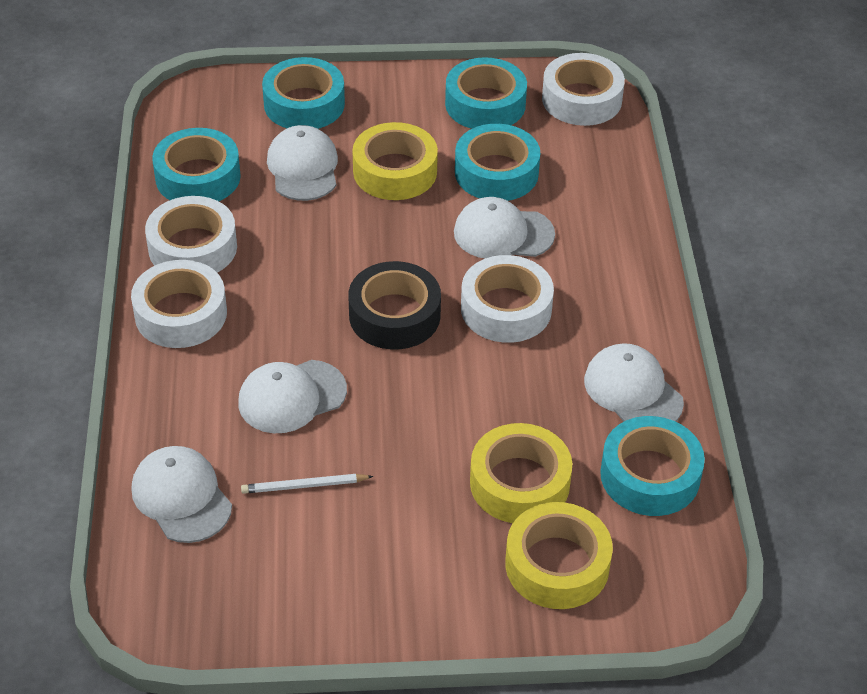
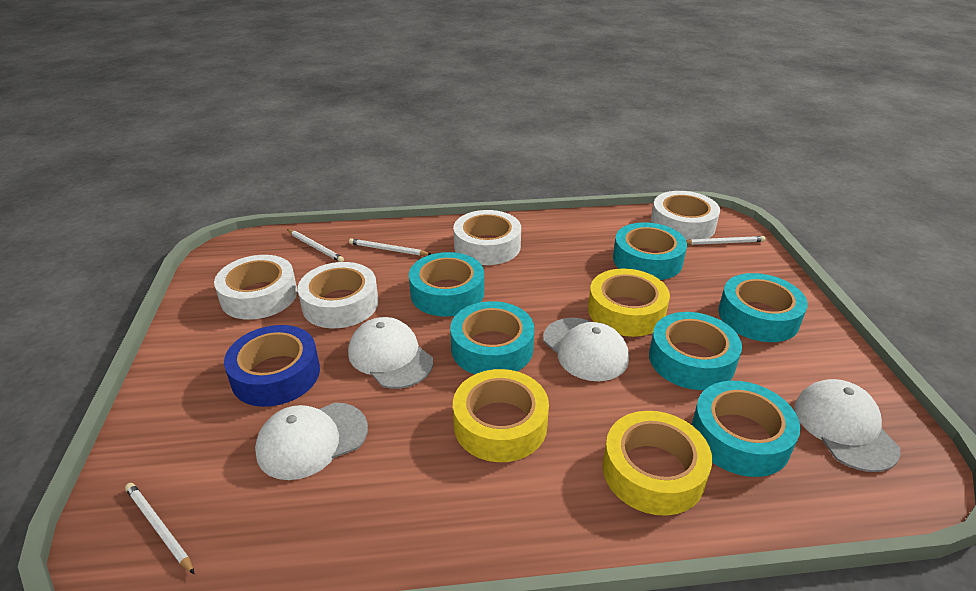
black tape: [348,261,441,349] = 1 -> none = 0
blue tape: none = 0 -> [224,325,320,407] = 1
turquoise tape: [152,128,241,201] [262,57,345,129] [445,57,527,129] [455,124,540,201] [600,416,705,516] = 5 -> [409,252,484,317] [450,301,534,374] [613,222,687,280] [649,312,742,390] [691,381,800,477] [718,273,808,342] = 6
white cap: [132,446,232,543] [238,360,347,433] [267,125,338,201] [454,197,555,258] [584,343,684,422] = 5 -> [255,403,368,480] [348,317,433,389] [543,318,629,381] [794,379,900,472] = 4
white pencil: [241,474,373,494] = 1 -> [125,483,195,574] [287,229,344,262] [349,238,431,256] [686,236,765,245] = 4

